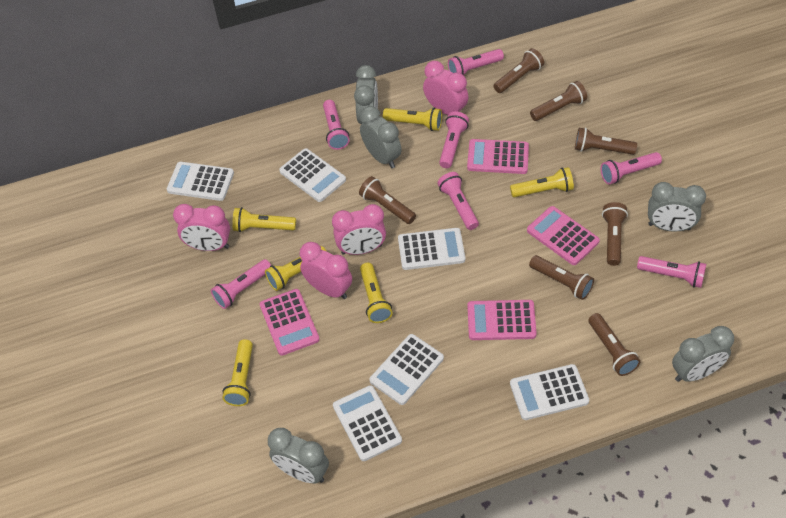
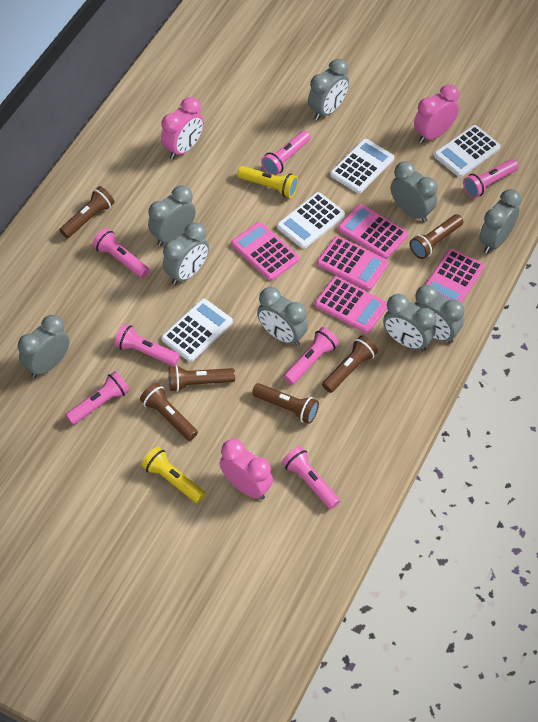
brown flashlight: [359,176,416,224] [493,48,544,93] [529,255,594,300] [530,81,587,121] [575,128,637,155] [588,313,640,376] [602,202,628,266] = 7 -> [60,186,114,238] [140,383,198,441] [169,365,235,392] [252,383,319,424] [322,335,378,393] [410,214,463,259] = 6
grey clock: [268,428,329,484] [354,65,378,124] [360,106,402,168] [648,182,706,232] [672,326,734,382] = 5 -> [18,315,70,378] [148,186,196,246] [163,222,209,285] [257,287,308,346] [308,59,349,120] [383,294,436,351] [391,161,438,222] [415,285,464,343] [479,189,521,254] = 9
pink calculator: [260,289,320,355] [467,139,529,174] [467,300,537,340] [527,206,600,265] = 4 -> [231,222,299,281] [315,276,387,333] [317,236,389,291] [338,204,408,259] [425,249,485,303] = 5
pink clock: [173,204,230,251] [300,242,352,299] [332,204,386,255] [423,61,468,115] = 4 -> [161,97,204,159] [220,439,273,500] [414,85,459,143] = 3
white calculator: [167,162,234,201] [279,148,346,202] [333,385,402,461] [369,334,444,405] [398,228,465,270] [510,364,589,420] = 6 -> [161,299,233,362] [277,192,345,249] [330,139,394,194] [434,125,501,177] = 4
yellow flashlight: [222,339,253,406] [232,207,296,232] [265,246,326,291] [360,263,393,323] [383,107,442,131] [510,167,574,198] = 6 -> [142,447,205,503] [237,166,298,198] = 2

